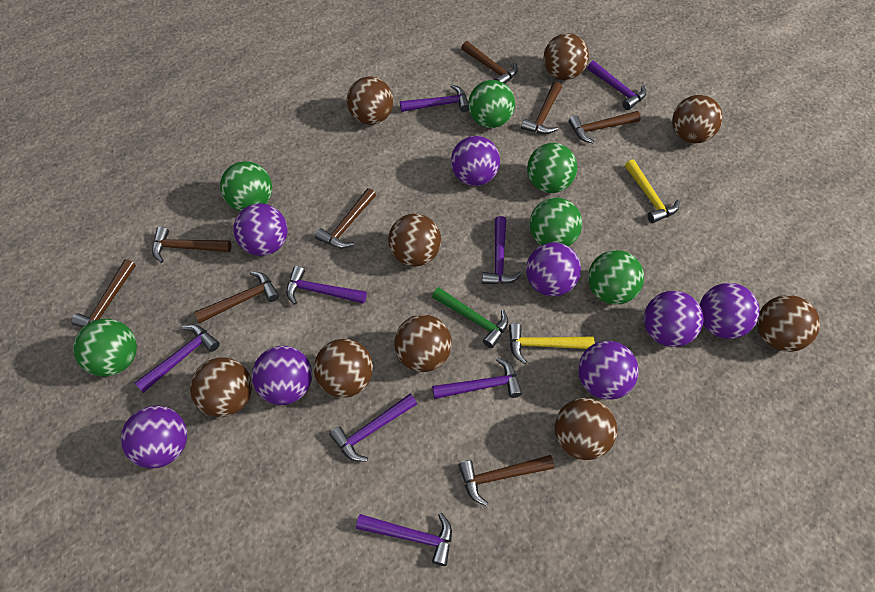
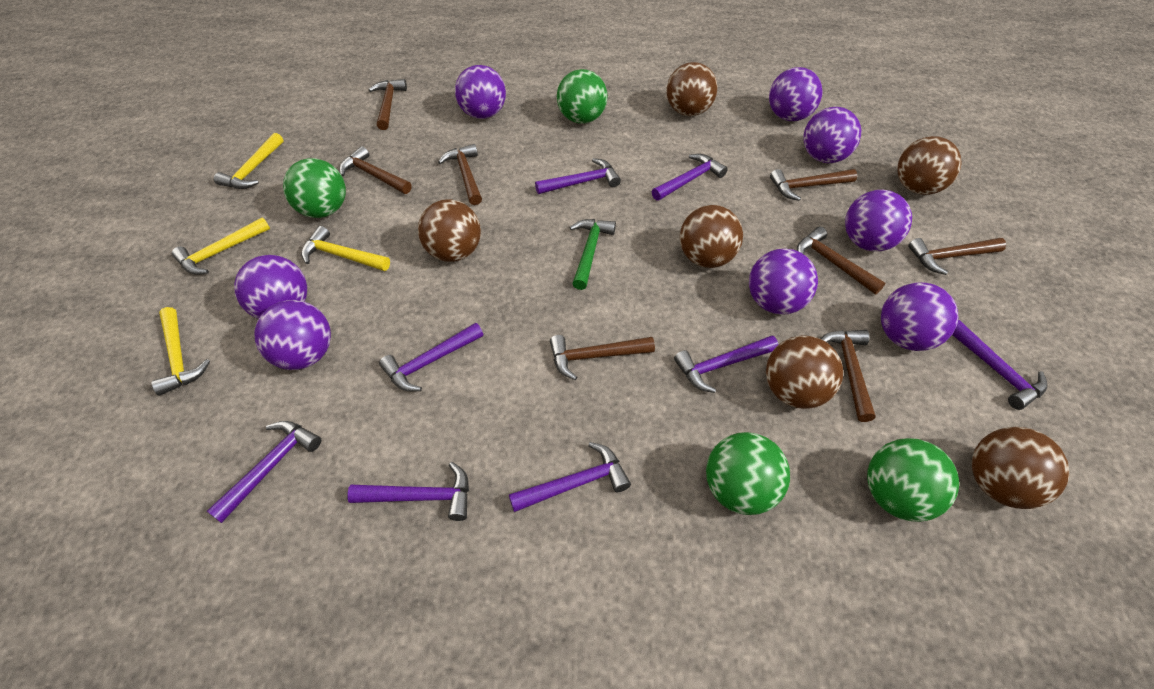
brown ball: [190,357,252,417] [314,339,373,398] [347,76,393,125] [388,213,441,267] [394,314,452,372] [543,33,589,80] [555,398,617,460] [672,95,723,144] [757,295,820,352] = 9 -> [418,199,481,262] [666,62,717,116] [680,205,743,268] [766,336,843,409] [897,136,962,195] [972,427,1069,509] = 6
green ball: [73,319,137,377] [220,161,272,211] [468,80,515,128] [527,143,577,193] [530,198,582,247] [588,250,644,305] = 6 -> [283,158,346,218] [557,69,607,124] [706,432,790,515] [867,438,959,522] = 4
yellow hammer: [509,323,594,364] [625,159,680,223] = 2 -> [152,307,210,396] [172,217,270,275] [214,133,284,189] [301,226,390,271] = 4

